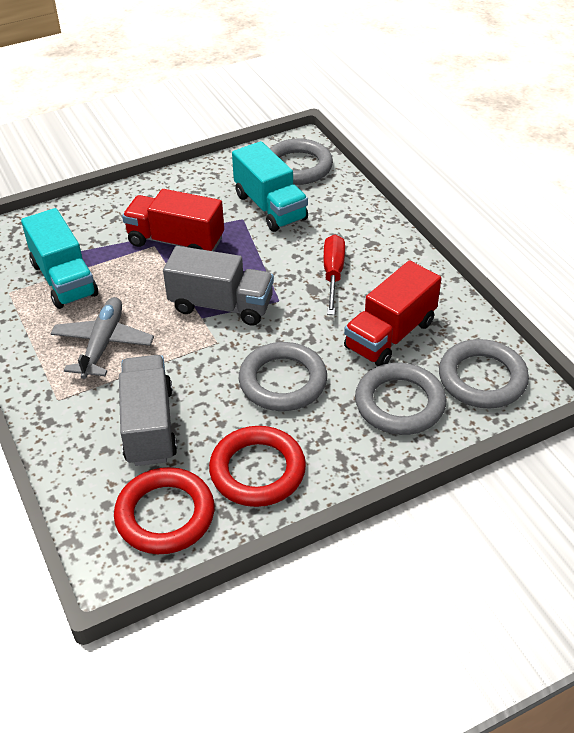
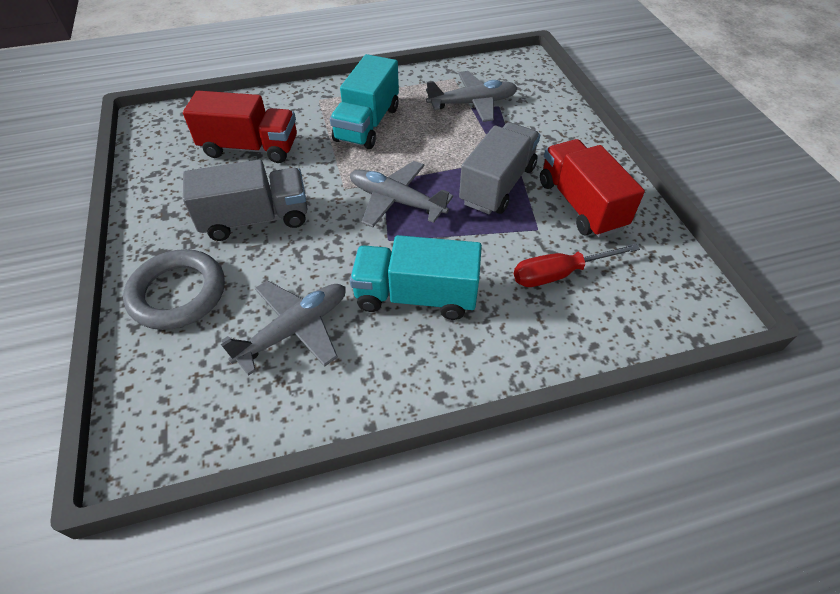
grey plane: [50,297,154,379] = 1 -> [221,281,346,376] [350,161,453,228] [426,71,518,122] = 3
grey ring: [239,342,327,411] [269,139,333,185] [355,363,446,435] [439,339,529,408] = 4 -> [123,249,225,330] = 1
red ring: [114,467,214,554] [209,426,306,507] = 2 -> none = 0

